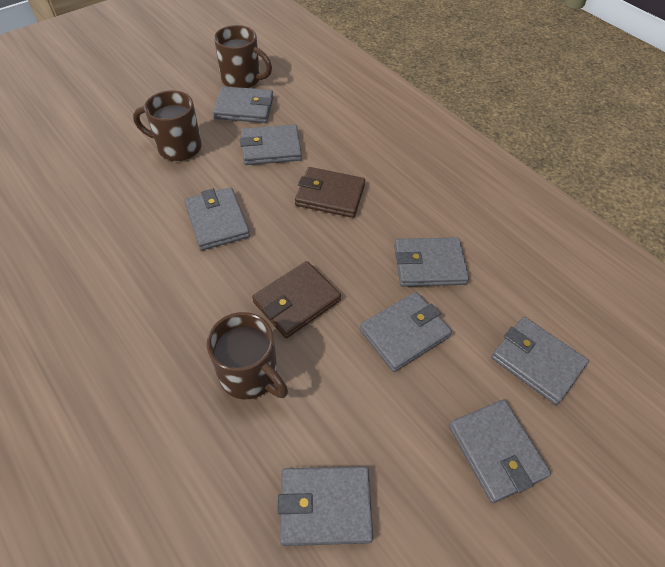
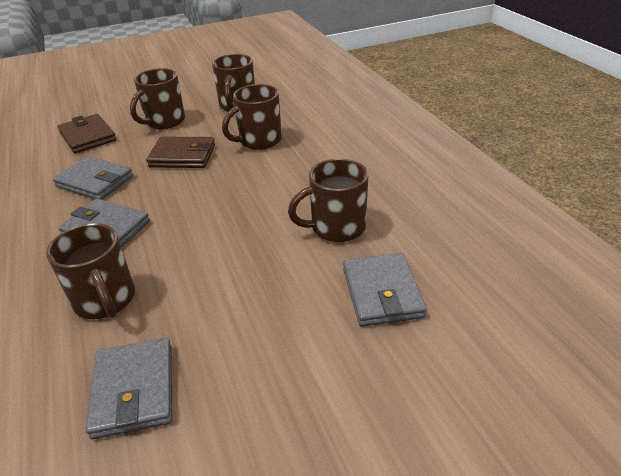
brown mug: [133,90,202,161] [207,312,288,399] [214,25,272,88] = 3 -> [46,223,135,319] [130,68,185,129] [212,54,255,112] [222,84,282,150] [288,159,368,242] = 5
grey wallet: [184,187,250,250] [213,86,274,123] [240,125,302,165] [278,466,373,546] [360,292,452,372] [394,237,469,287] [449,399,551,503] [491,317,589,405] = 8 -> [53,156,134,200] [59,199,150,247] [86,338,172,439] [343,253,427,327] = 4

